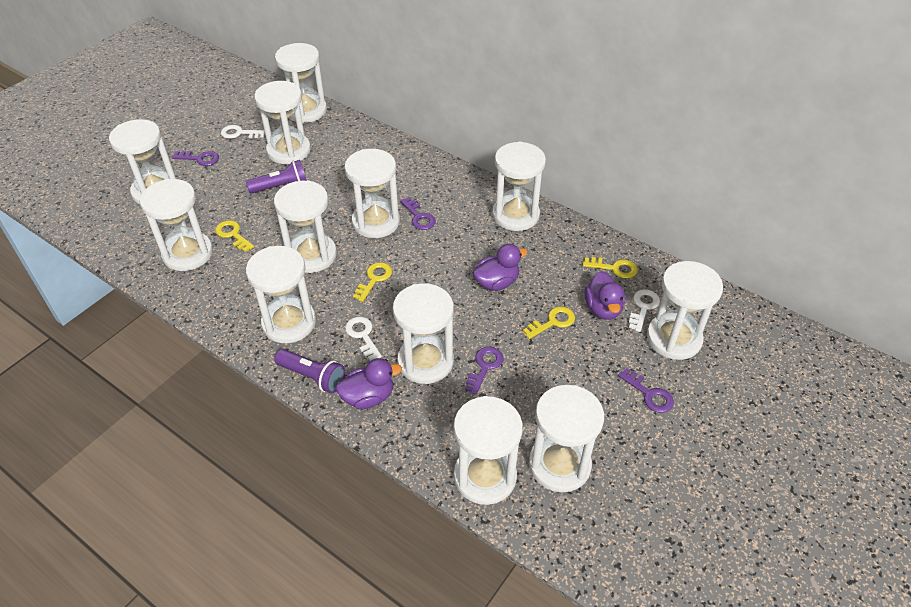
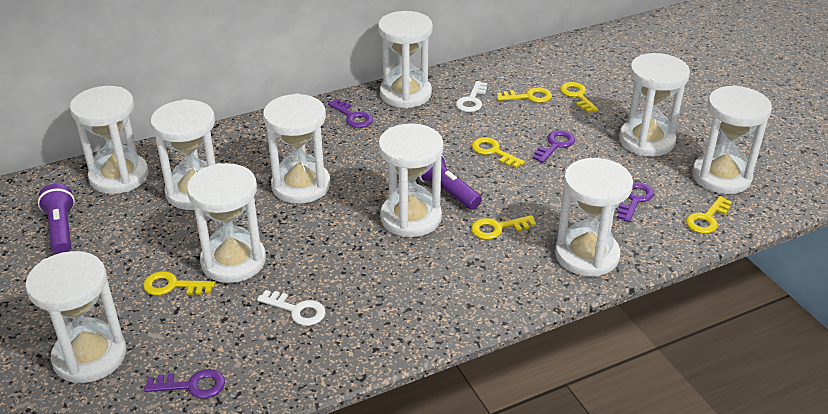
purple duck: [336,358,402,409] [473,244,528,291] [585,271,625,320] = 3 -> none = 0
white hourglass: [109,119,176,204] [140,179,213,271] [246,246,316,343] [254,81,311,164] [274,180,337,273] [275,43,327,123] [344,149,400,238] [393,283,454,384] [454,396,523,505] [492,142,546,231] [529,385,604,492] [647,261,723,360] = 12 -> [25,251,126,383] [70,86,149,194] [151,99,216,210] [187,163,266,283] [263,94,331,204] [378,11,433,108] [378,123,444,237] [555,158,633,277] [619,53,690,156] [692,85,772,194] = 10
white key: [221,125,265,139] [345,317,382,361] [629,289,660,332] = 3 -> [257,290,325,326] [456,81,487,112] = 2
yellow key: [215,220,254,252] [353,262,392,302] [523,306,575,339] [583,257,638,279] = 4 -> [143,271,215,295] [471,215,536,239] [472,137,525,168] [497,87,552,103] [560,82,598,113] [686,196,732,234] = 6

